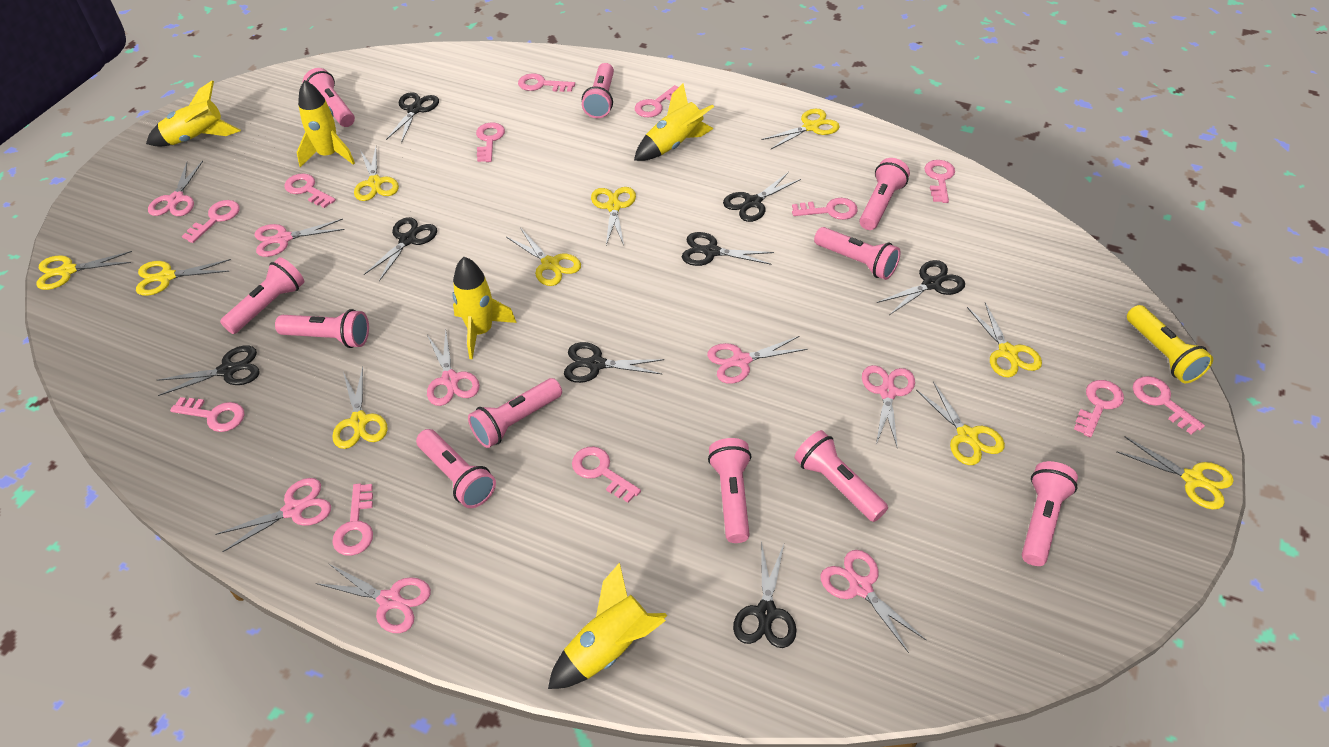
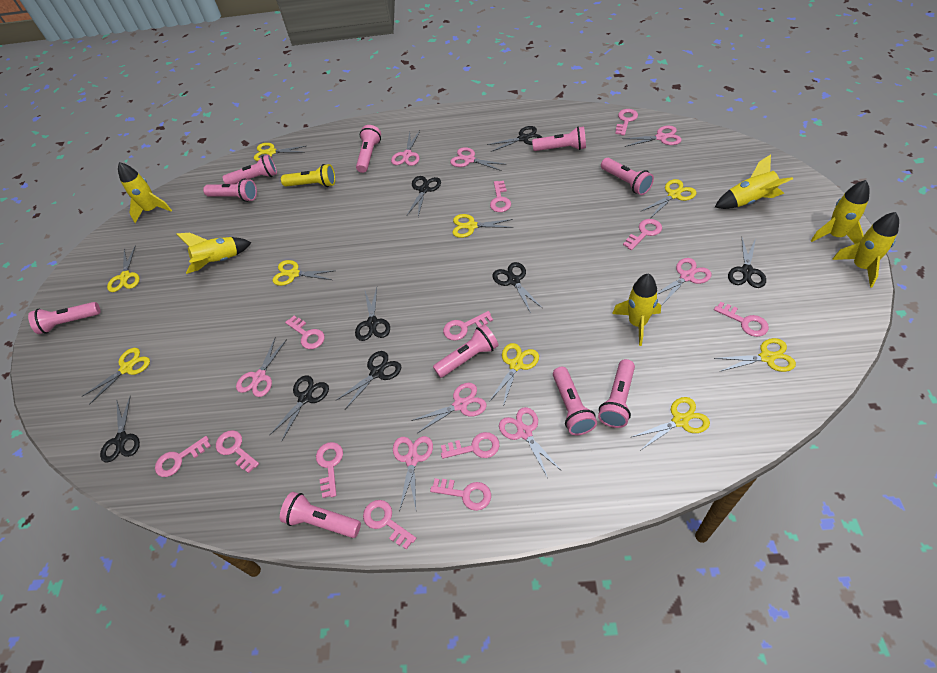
pink flashlight: [220,257,304,334] [275,309,369,348] [302,68,355,127] [416,429,496,508] [468,378,562,448] [582,63,614,118] [708,438,751,543] [795,430,888,522] [814,227,901,280] [859,158,910,230] [1022,461,1078,566] = 11 -> [28,302,101,334] [203,179,257,202] [223,154,277,184] [280,492,361,538] [356,125,381,173] [433,324,499,378] [532,127,586,151] [553,367,597,435] [598,359,635,428] [601,158,654,195] = 10
yellow rocket: [146,80,241,146] [297,80,355,167] [452,257,517,359] [548,562,667,689] [634,83,714,161] = 5 -> [118,162,172,223] [176,233,252,274] [612,274,661,346] [715,154,793,209] [811,180,870,244] [832,212,899,287] = 6
yellow scissors: [36,251,132,290] [136,259,231,296] [332,366,388,449] [354,147,399,201] [506,228,581,286] [591,187,636,245] [761,109,840,149] [916,382,1005,465] [967,303,1042,378] [1117,436,1234,510] = 10 -> [82,348,150,404] [107,245,140,292] [254,143,306,161] [272,260,333,286] [452,214,513,238] [489,343,539,407] [632,397,710,451] [642,179,696,217] [714,338,796,372] = 9

